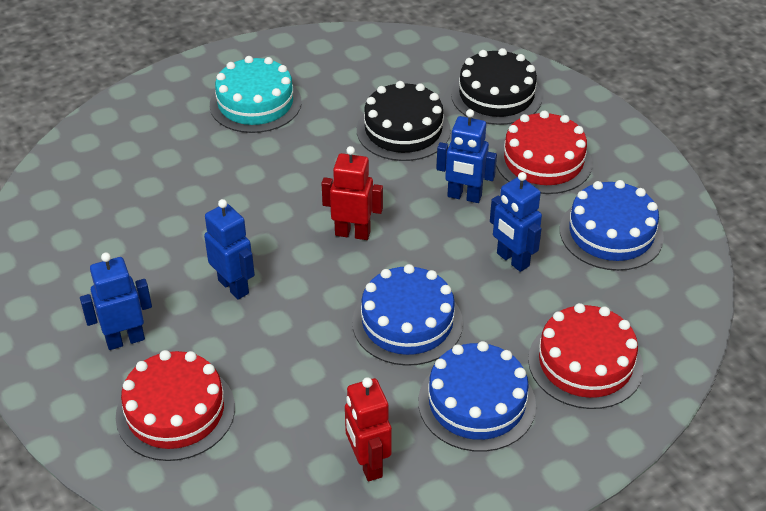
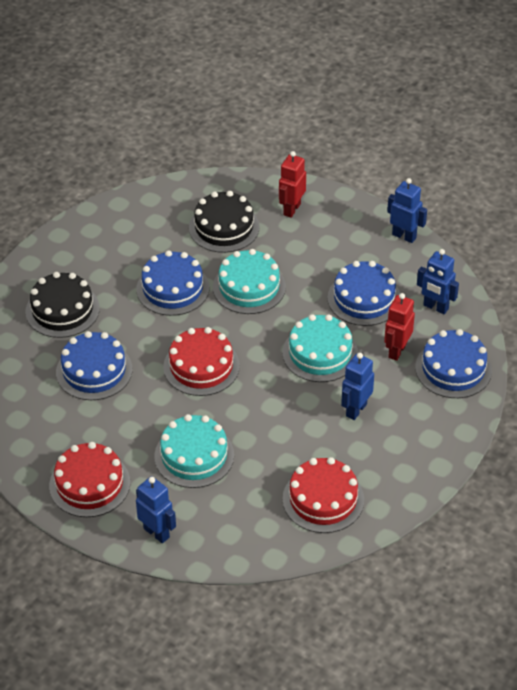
blue cake: [352,264,463,366] [418,341,536,452] [560,180,664,271] = 3 -> [56,331,133,400] [136,250,209,316] [327,261,400,326] [415,329,492,398] = 4
turquoise cake: [210,56,302,133] = 1 -> [154,414,234,488] [213,249,286,314] [282,314,358,382] = 3

